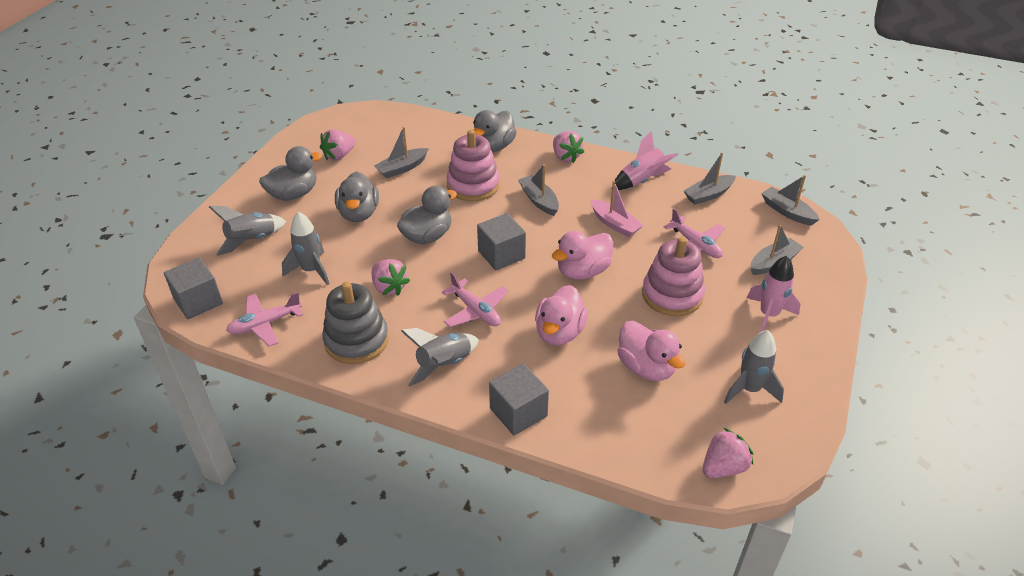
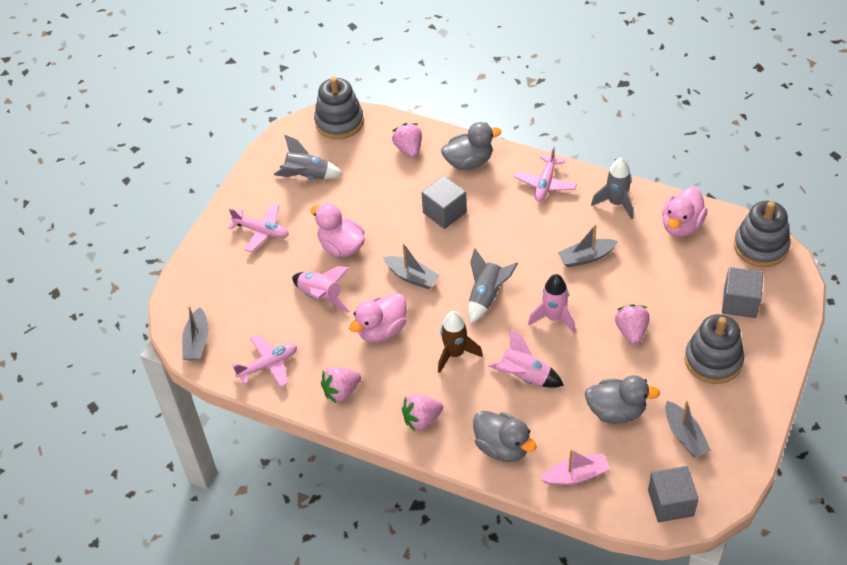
brown rocket: none = 0 -> [438,311,483,373] = 1
grey boat: [374,127,429,178] [518,164,559,216] [684,153,736,205] [750,225,804,275] [761,175,820,226] = 5 -> [182,306,208,361] [383,243,440,289] [558,224,618,267] [665,401,711,457] = 4
grey duck: [259,146,322,201] [335,171,379,222] [397,186,457,244] [473,110,517,152] = 4 -> [441,122,501,170] [473,411,537,462] [585,375,660,424] = 3
grey rocket: [209,206,286,256] [282,212,329,286] [401,328,479,386] [724,330,784,404] = 4 -> [274,135,343,179] [468,248,518,324] [591,158,633,220] = 3
grey stacking toy: [322,282,389,364] = 1 -> [314,77,364,139] [685,314,744,384] [734,201,790,267] = 3
pink rocket: [614,131,678,190] [747,256,801,332] = 2 -> [292,266,350,313] [488,328,564,388] [528,274,575,333] = 3
pink stacking toy: [446,130,500,201] [642,237,705,316] = 2 -> none = 0

